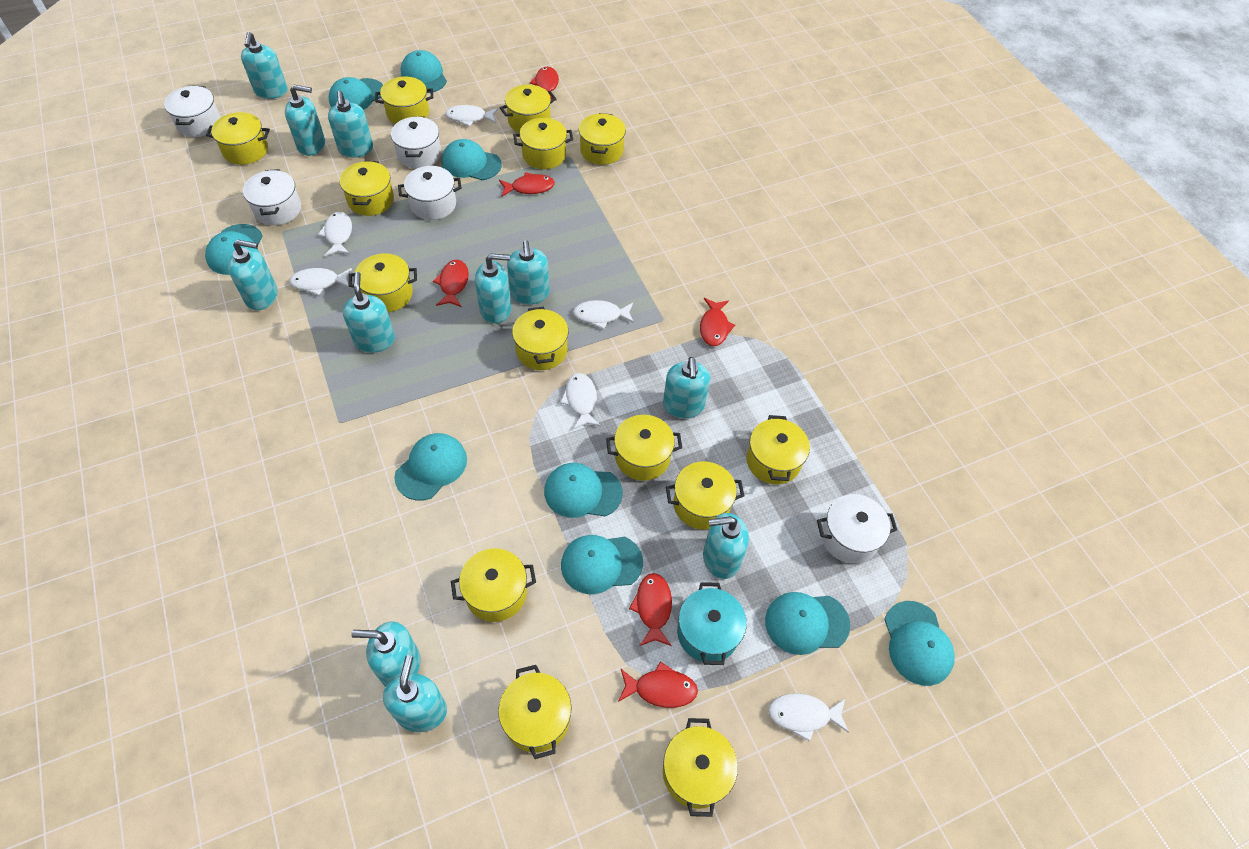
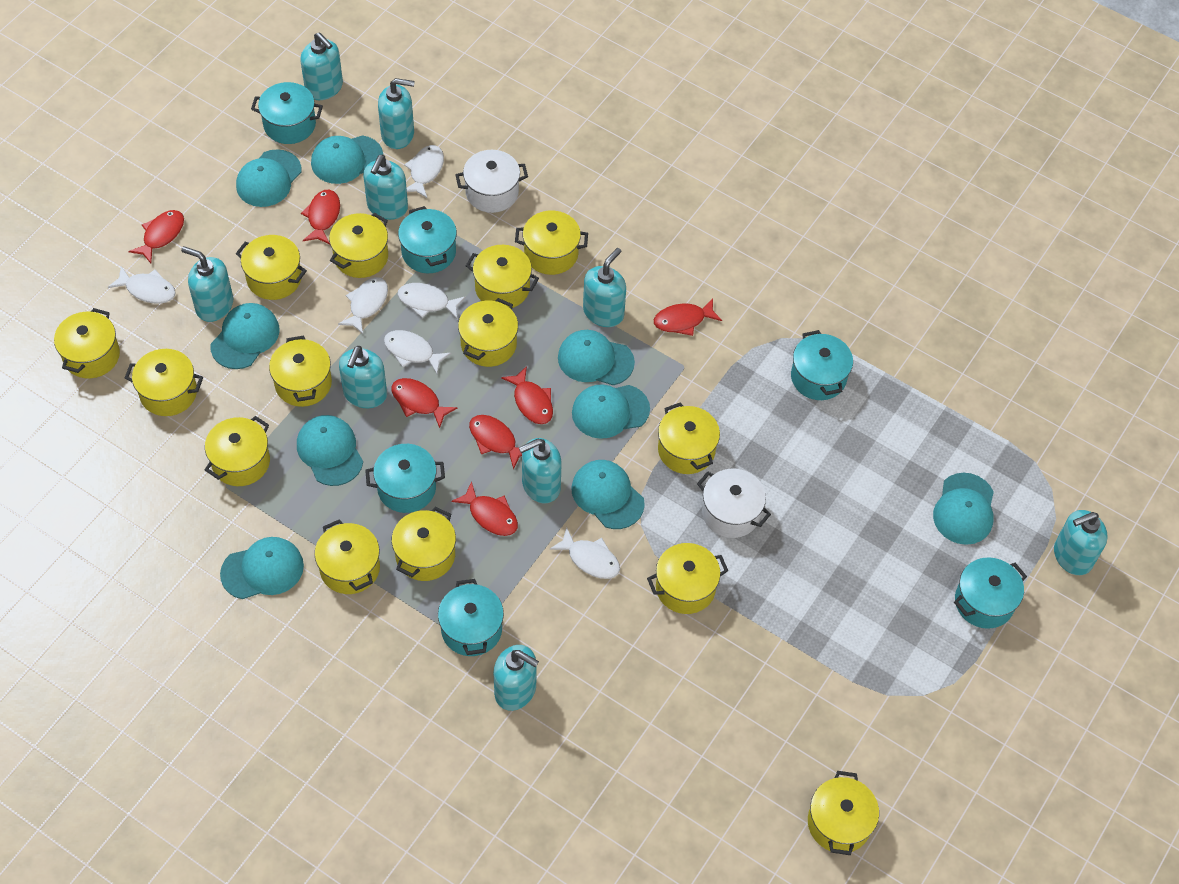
red fish: [433,260,469,307] [499,172,555,196] [530,67,559,101] [618,662,698,708] [629,573,672,646] [700,298,735,346] = 6 -> [128,210,184,263] [301,190,340,244] [391,378,457,428] [451,481,518,536] [469,415,522,470] [501,366,553,424] [654,298,722,336] = 7
turquoise pot: [677,582,747,665] = 1 -> [251,82,323,144] [365,444,445,513] [398,206,457,273] [438,579,504,656] [791,330,853,400] [954,557,1027,629] = 6
turquoise soap dispenser: [228,239,277,310] [241,32,287,99] [285,85,325,156] [328,91,373,158] [343,272,395,353] [351,621,421,687] [383,655,447,732] [475,254,511,324] [507,240,549,305] [663,357,710,418] [703,513,749,579] = 11 -> [181,246,233,322] [300,32,343,100] [339,346,387,408] [363,155,408,220] [378,78,415,149] [494,645,539,711] [519,438,562,503] [583,248,626,327] [1054,510,1108,575] = 9
white pot: [164,86,221,137] [243,169,301,225] [391,116,441,169] [398,166,462,220] [817,494,897,563] = 5 -> [455,150,528,213] [697,469,771,538] = 2

